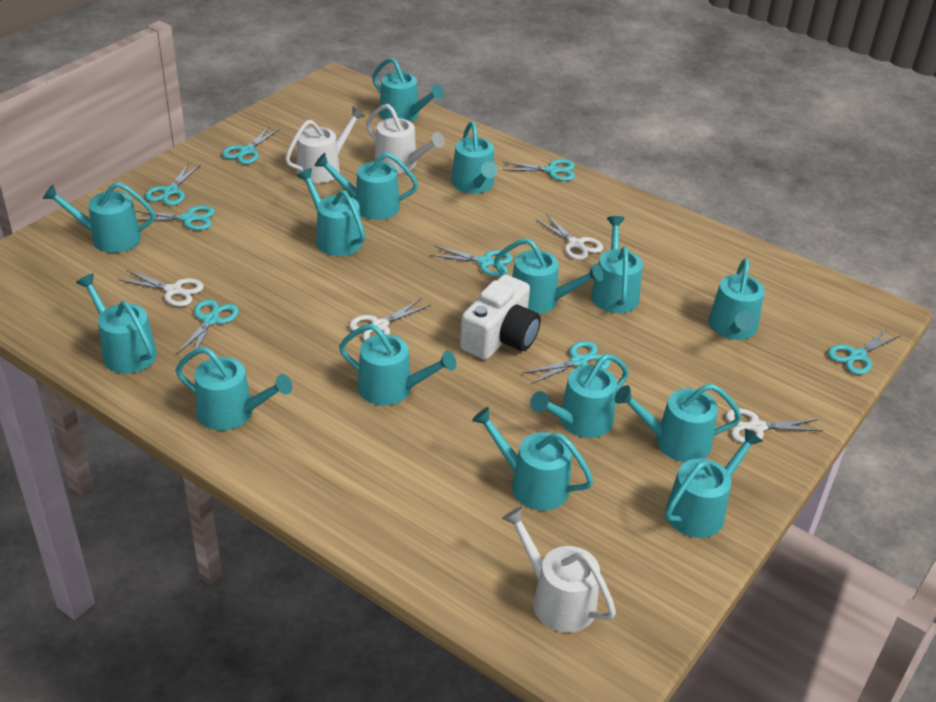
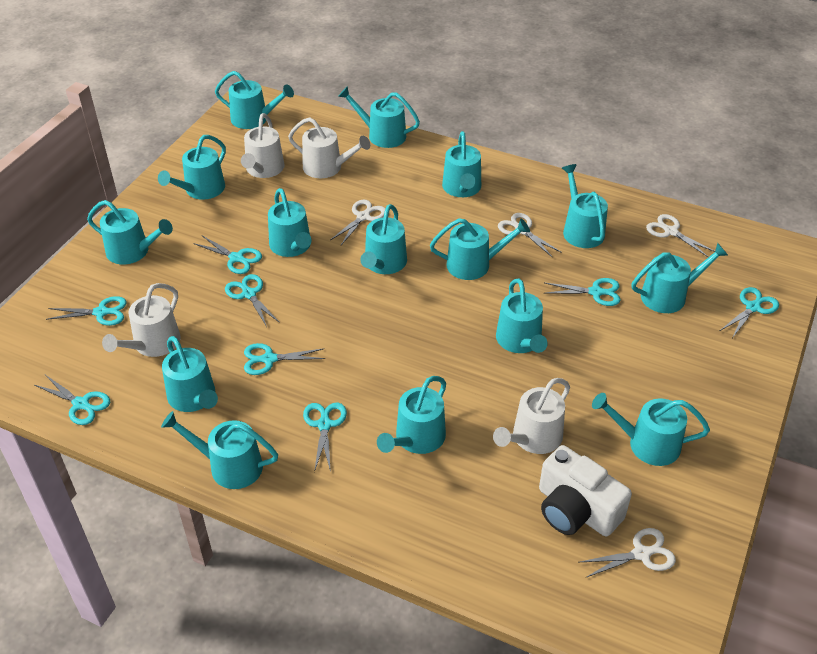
white watering can: [285,106,365,183] [366,104,445,173] [502,507,616,633] = 3 -> [102,283,181,357] [241,113,285,178] [288,117,370,178] [493,378,570,454] = 4

